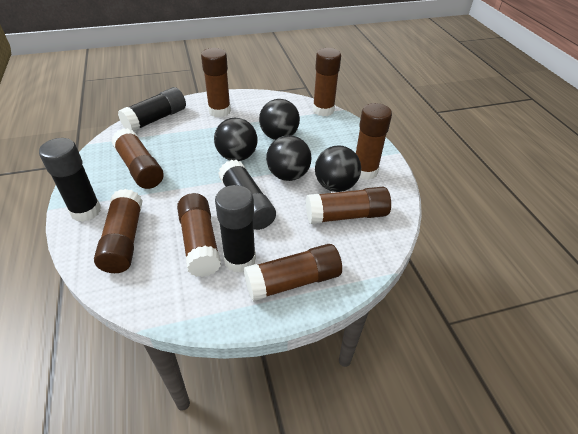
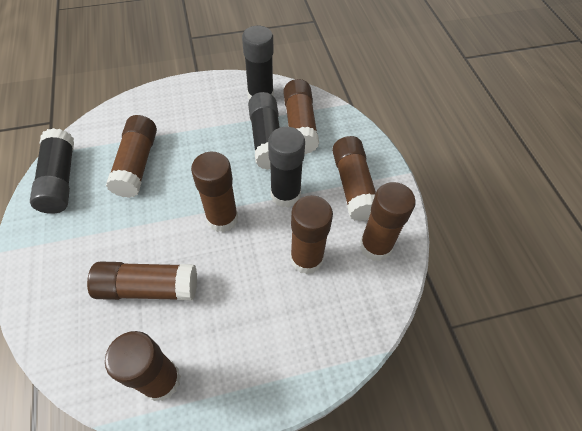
black ball: [214,118,257,161] [259,99,300,140] [266,135,312,181] [315,145,361,192] = 4 -> none = 0

